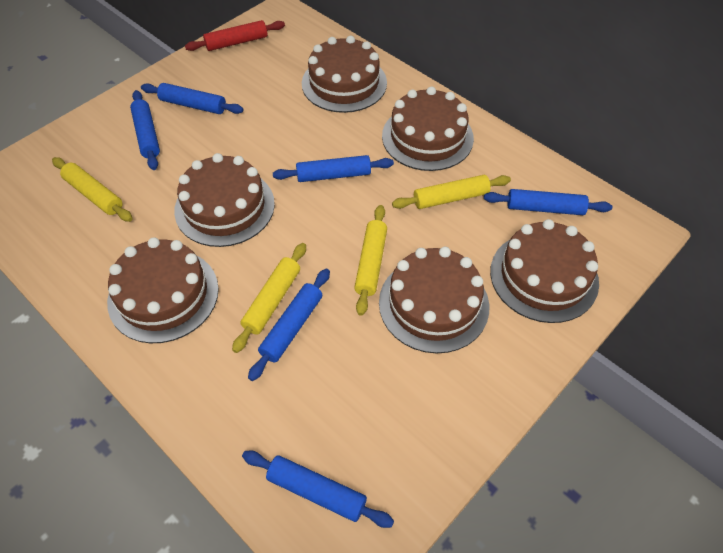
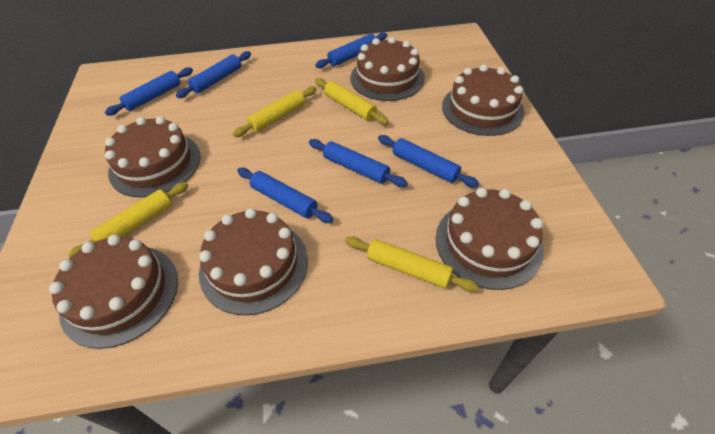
red rolling pin: [185,20,285,51] = 1 -> none = 0

